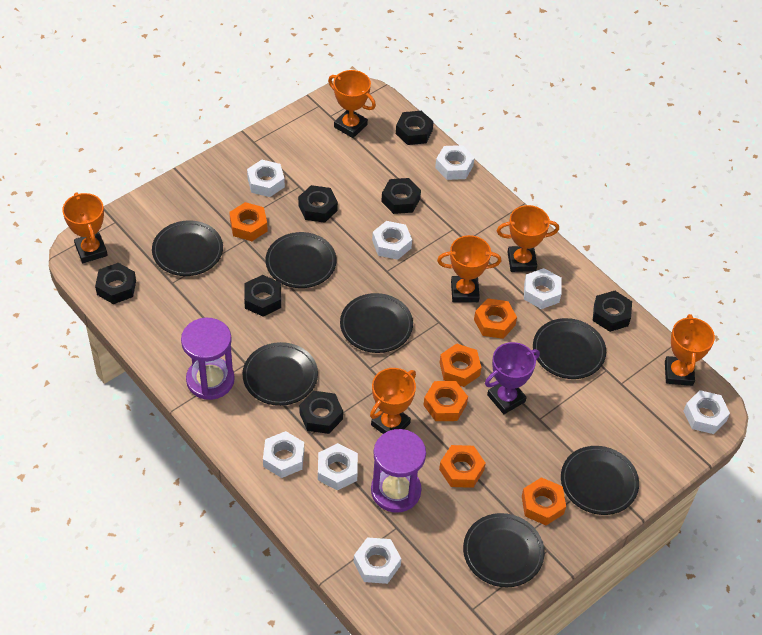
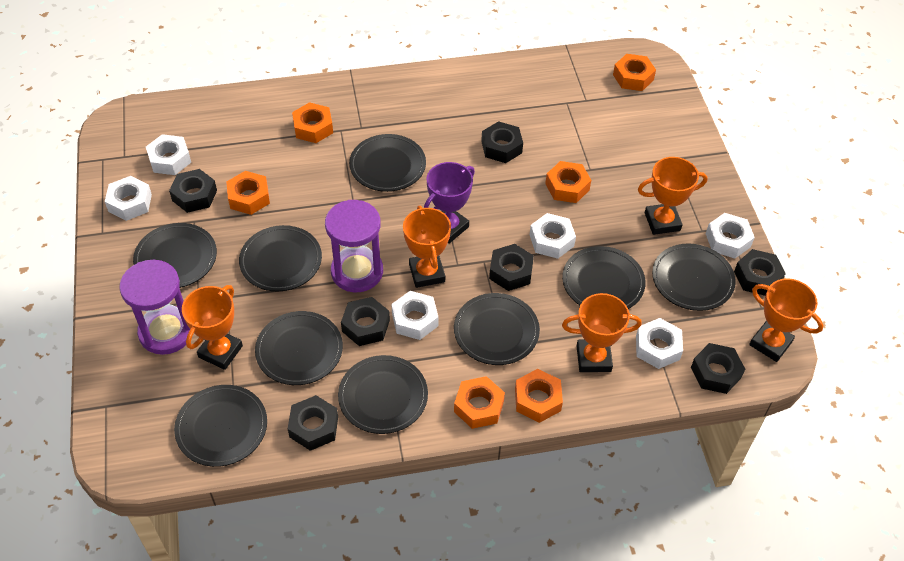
black plate: [152,220,223,276] [242,342,318,406] [266,232,337,288] [340,293,413,353] [463,513,545,587] [533,318,606,379] [561,446,639,515] = 7 -> [133,223,217,288] [174,385,267,467] [239,225,322,291] [255,311,343,385] [338,355,428,434] [349,134,426,192] [454,293,540,365] [562,246,646,309] [652,243,736,311] = 9
orange trophy: [62,192,108,263] [328,70,376,138] [370,368,416,434] [437,235,502,302] [497,205,559,272] [665,314,715,386] = 6 -> [182,285,243,370] [403,206,451,288] [562,293,642,372] [638,157,708,235] [749,278,824,362] = 5
white nut: [247,160,285,197] [263,431,304,478] [318,443,358,490] [354,537,401,584] [372,221,412,260] [435,145,475,180] [524,268,562,309] [684,390,730,434] = 8 -> [105,176,152,221] [146,134,191,175] [392,291,438,340] [530,213,576,259] [636,318,683,369] [706,213,755,258] = 6

